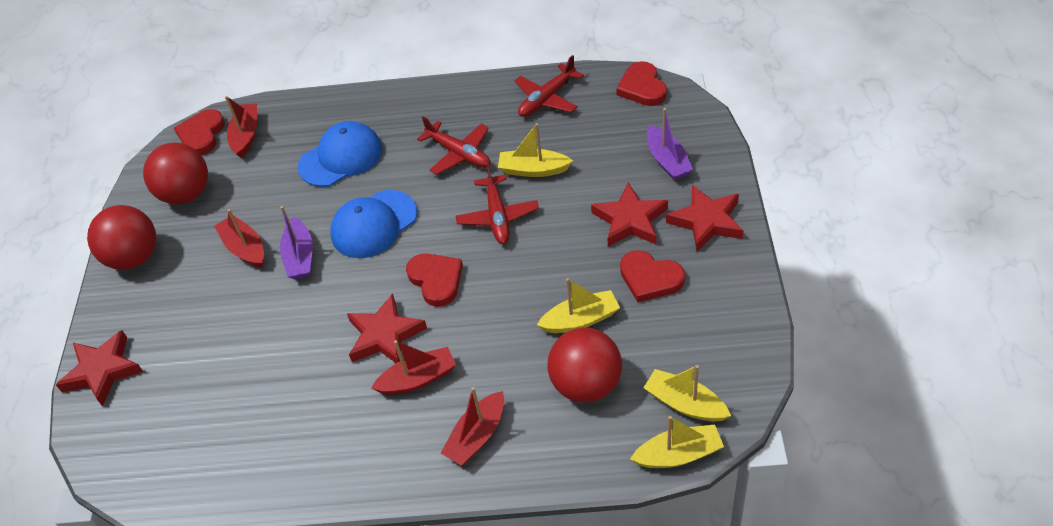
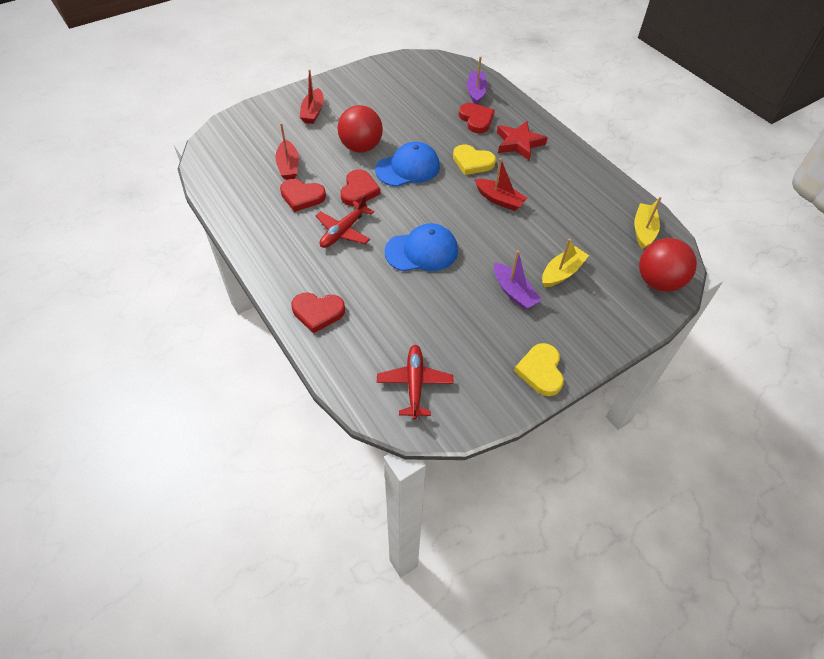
red ball: [87,205,156,270] [143,143,208,205] [547,328,622,402] = 3 -> [337,105,383,153] [639,238,697,292] = 2
red boat: [214,209,264,268] [225,96,257,158] [371,340,456,395] [441,387,504,465] = 4 -> [275,123,299,180] [300,69,324,124] [475,158,527,211] = 3
red plane: [417,116,491,175] [456,164,539,244] [514,55,584,117] = 3 -> [316,195,374,248] [377,345,453,420] = 2
red star: [56,330,143,406] [347,293,427,363] [591,183,668,247] [666,185,743,251] = 4 -> [497,121,548,160] = 1
yellow boat: [498,123,573,177] [537,278,620,333] [630,416,724,468] [643,365,731,422] = 4 -> [542,239,589,287] [634,197,662,250] = 2
yellow heart: none = 0 -> [453,144,496,175] [514,343,564,396] = 2

